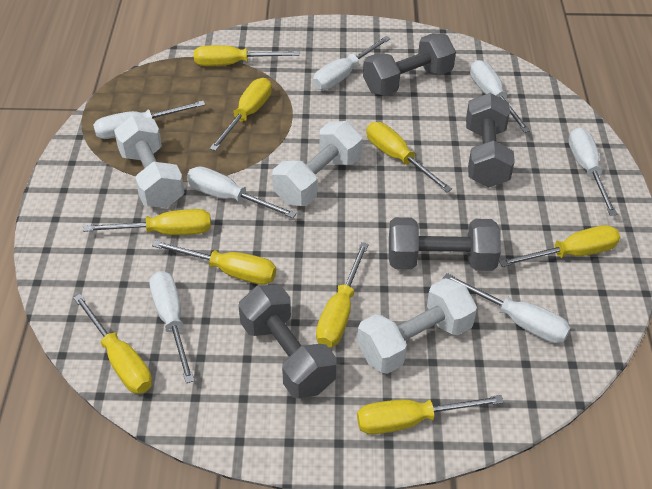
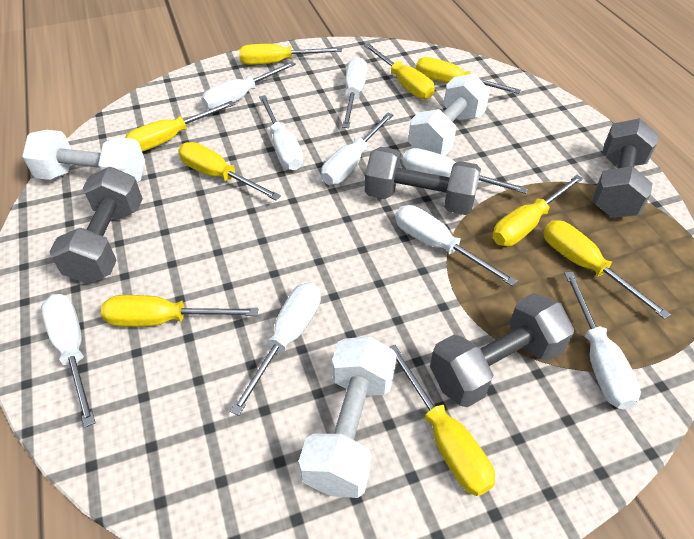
white screwdriver: [93,101,205,139] [149,271,194,383] [187,167,297,218] [313,36,391,90] [443,273,571,343] [470,60,530,133] [569,127,617,216] = 7 -> [41,294,96,427] [201,61,296,110] [230,283,321,416] [259,95,303,170] [321,112,393,185] [342,57,367,128] [395,205,517,286] [402,148,528,194] [564,272,641,410] = 9

